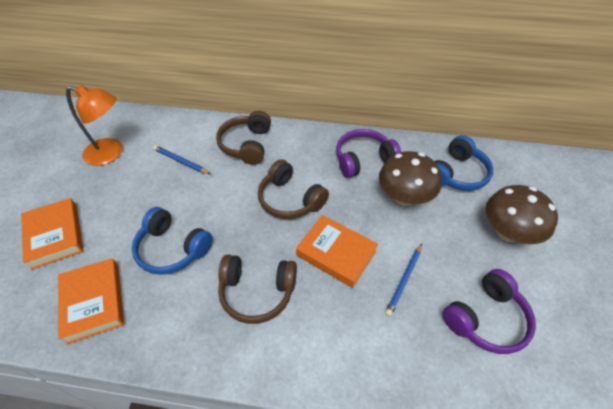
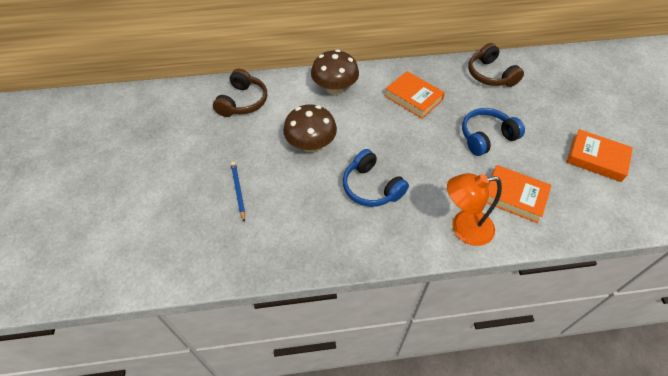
blue pencil: [153,145,210,174] [385,243,422,317] = 2 -> [231,162,245,222] = 1
brown headphones: [216,111,271,165] [218,254,297,324] [258,159,329,219] = 3 -> [213,69,267,117] [468,43,524,87] = 2
purple headphones: [336,129,401,178] [442,269,536,354] = 2 -> none = 0

